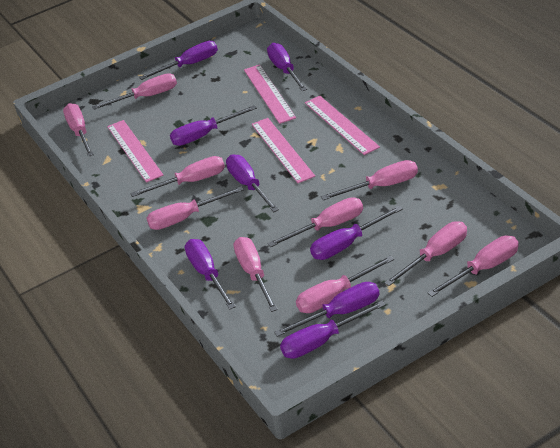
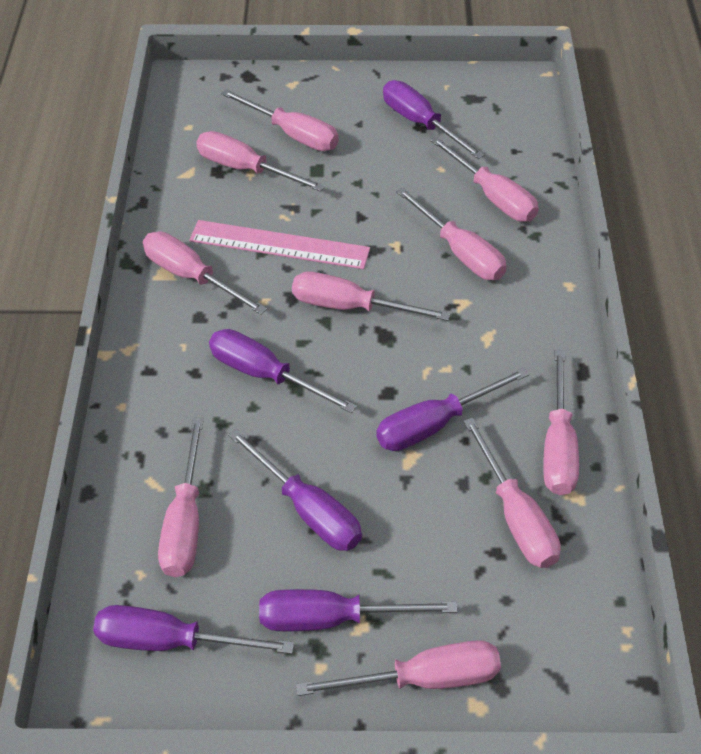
pink ruler: [107,120,164,183] [244,64,296,124] [252,118,315,183] [305,96,380,155] = 4 -> [189,220,370,269] = 1
purple screwdriver: [139,41,218,80] [170,105,257,146] [185,239,236,309] [226,154,279,212] [267,43,307,91] [274,282,379,337] [280,301,386,359] [310,206,403,260] = 8 -> [93,605,294,654] [209,329,357,413] [228,429,362,551] [259,589,457,632] [376,368,529,451] [383,80,485,159] = 6

